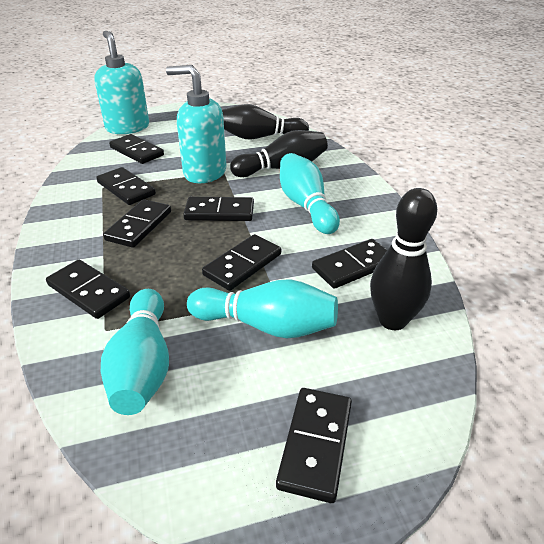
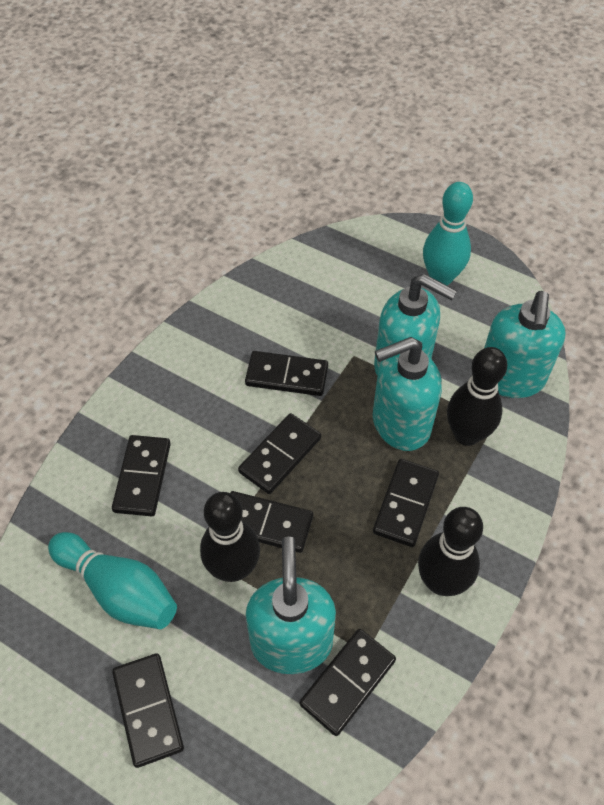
black domino: [46,260,130,319] [96,167,156,205] [103,199,171,248] [109,134,164,164] [183,197,254,221] [202,234,281,291] [276,388,352,503] [312,239,387,289] = 8 -> [112,435,171,516] [112,653,184,768] [230,491,313,553] [238,413,321,494] [245,351,328,396] [300,629,396,736] [373,459,439,547] = 7
turquoise bowling pin: [101,289,169,415] [187,279,338,338] [280,153,340,234] = 3 -> [48,532,177,629] [423,182,473,285] = 2
turquoise soap dispenser: [94,30,149,134] [166,65,226,183] = 2 -> [246,536,336,674] [373,337,442,451] [374,274,457,376] [484,291,566,398] = 4

